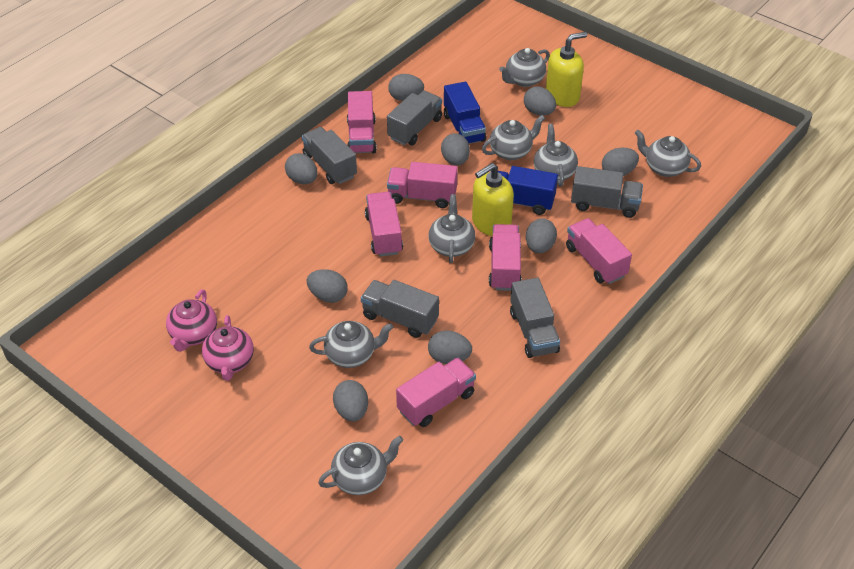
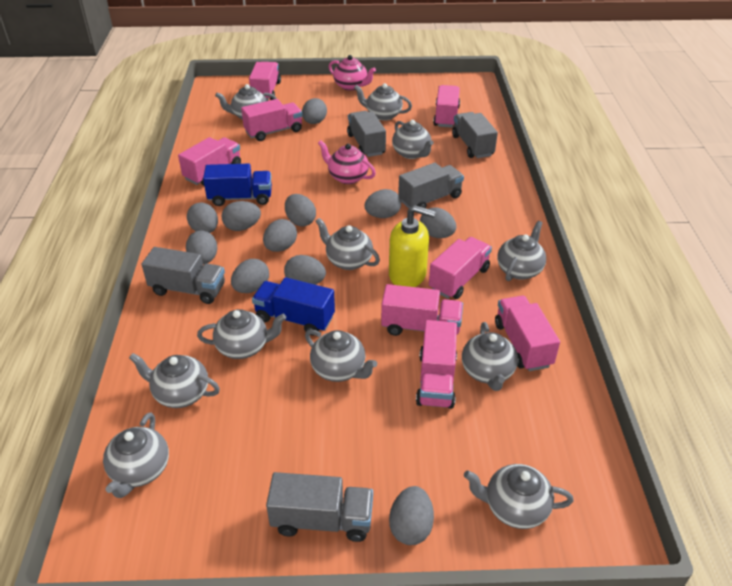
grey egg: [285,153,318,184] [307,269,348,303] [333,380,368,422] [388,74,424,101] [428,330,472,364] [441,133,470,166] [524,86,556,115] [526,218,557,253] [602,148,639,176] = 9 -> [186,231,217,265] [187,202,218,233] [222,201,261,231] [231,259,269,293] [263,219,297,252] [284,255,326,285] [285,194,316,227] [302,98,327,124] [364,189,401,218] [389,486,434,545] [420,207,456,238] = 11
grey teapot: [309,321,393,368] [318,436,403,495] [428,194,475,263] [482,115,545,160] [499,48,550,87] [534,124,578,186] [635,130,701,177] = 7 -> [103,412,169,498] [129,353,220,408] [197,309,286,359] [215,84,277,120] [305,329,377,382] [316,218,380,270] [354,83,412,121] [392,120,434,159] [462,322,518,391] [464,464,574,529] [497,221,546,281] = 11
pink truck: [347,91,377,153] [365,192,403,256] [387,162,458,208] [396,358,476,427] [489,224,522,291] [566,218,632,284] = 6 -> [178,137,241,186] [241,99,303,141] [249,62,281,101] [381,284,463,336] [416,320,457,409] [429,237,492,299] [433,85,460,128] [495,296,560,371] = 8
yellow soap dispenser: [472,163,514,236] [546,32,587,107] = 2 -> [389,205,436,287] = 1

